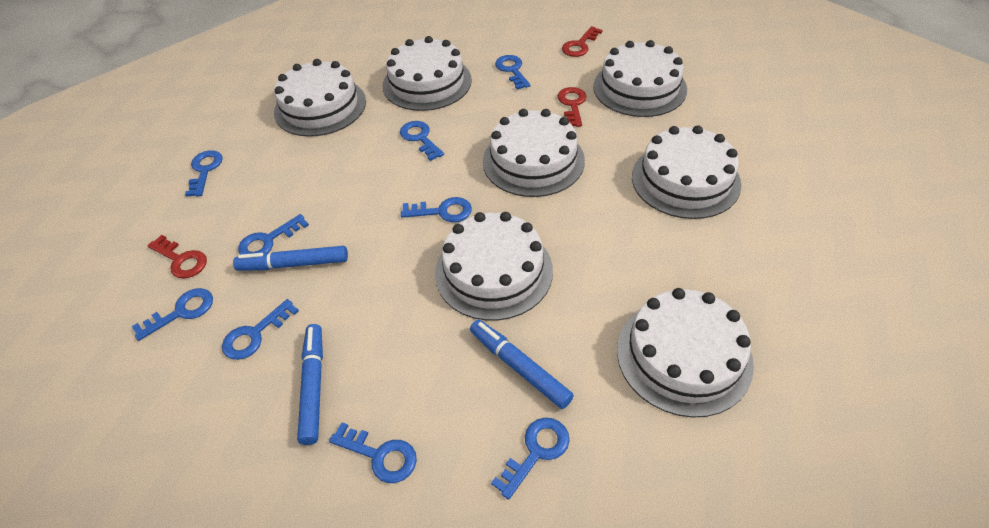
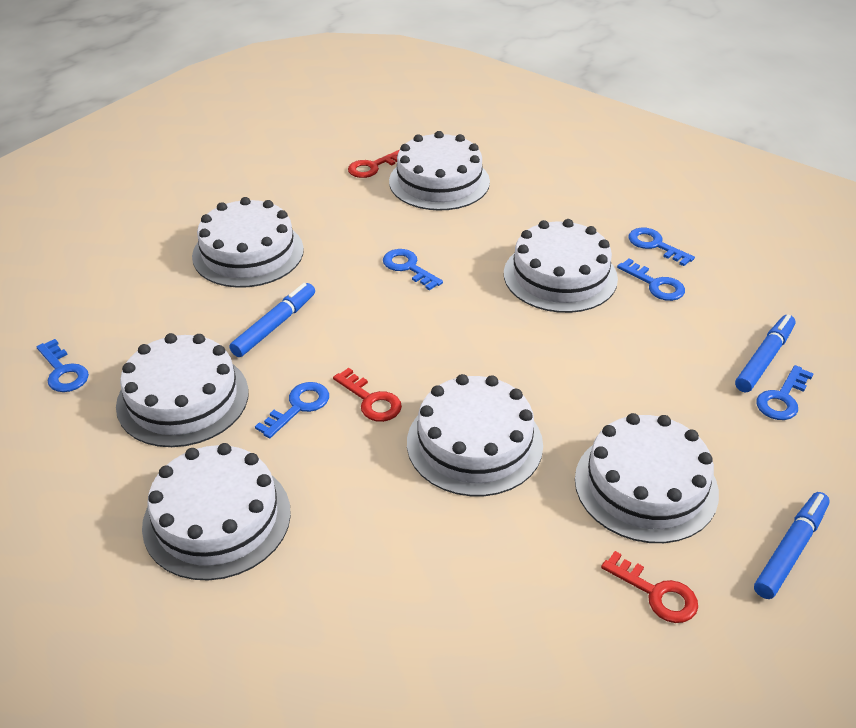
blue key: [132,288,213,341] [185,150,223,197] [222,299,299,360] [238,214,309,255] [329,422,417,483] [400,121,444,161] [401,197,472,222] [491,418,570,500] [495,55,531,90] = 9 -> [37,339,89,392] [255,382,329,439] [383,249,443,290] [617,259,685,301] [628,228,695,266] [756,365,814,420] = 6

